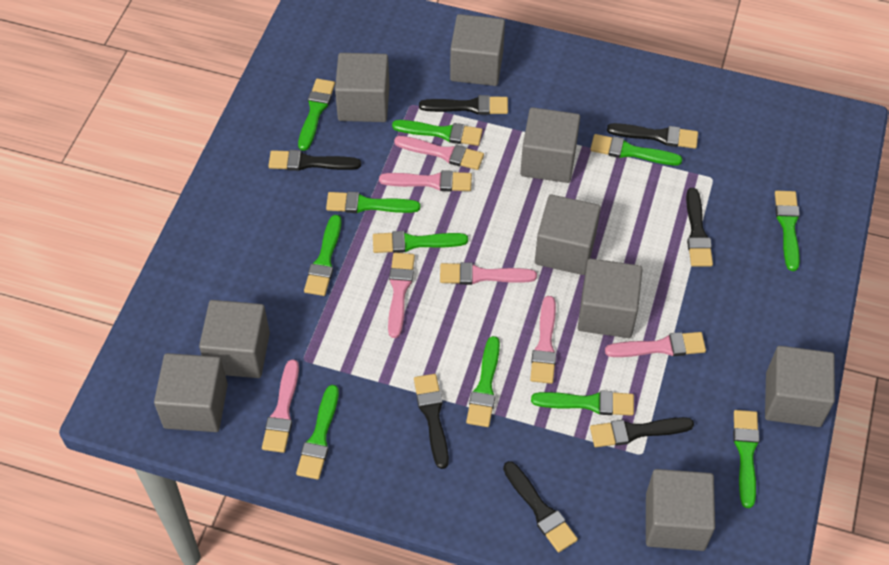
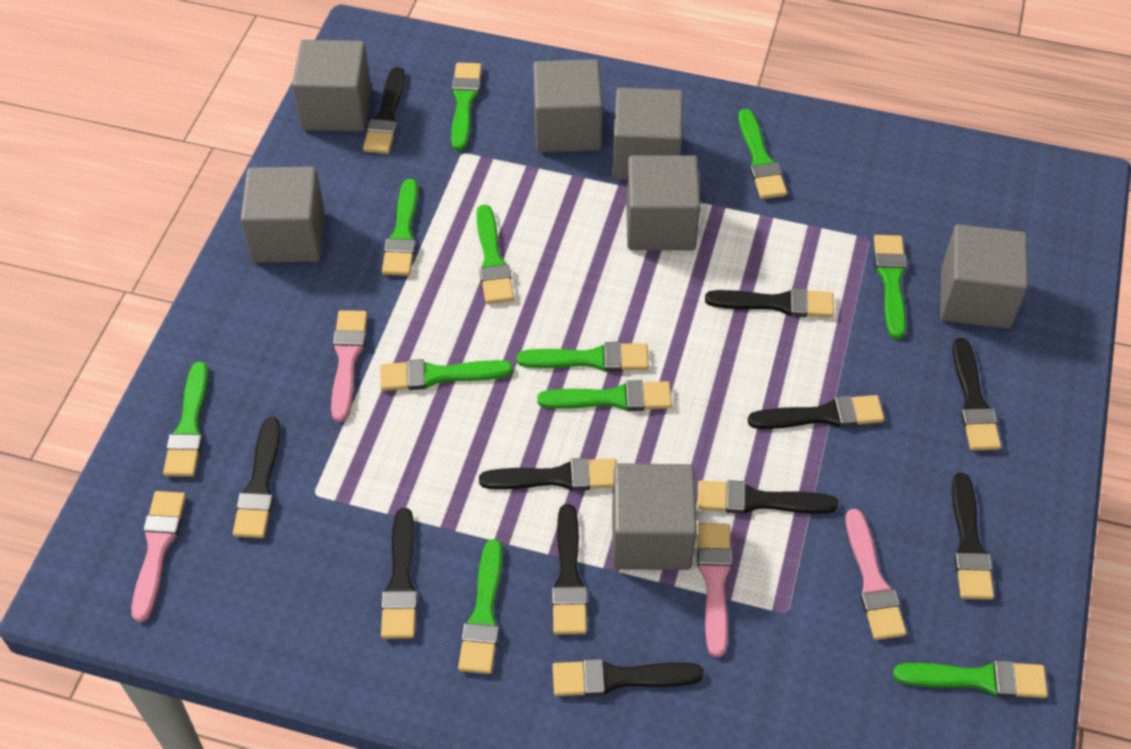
black brush: [268,150,361,171] [414,374,449,469] [419,95,508,115] [503,461,578,552] [590,417,694,447] [607,123,698,149] [686,188,713,267] = 7 -> [233,417,280,538] [363,67,405,154] [381,508,418,639] [479,458,617,491] [552,504,587,634] [553,659,704,696] [697,480,838,514] [705,288,834,317] [748,395,884,429] [952,338,1001,451] [952,473,994,600] = 11
grey cube: [154,353,228,432] [199,300,270,378] [335,53,389,122] [450,14,505,86] [520,107,580,183] [535,195,601,275] [578,259,642,338] [646,469,715,551] [765,346,835,427] = 9 -> [241,167,325,263] [292,40,371,132] [533,59,603,152] [612,87,683,180] [612,463,697,570] [626,155,701,250] [940,224,1028,329] = 7
pink brush: [262,359,299,453] [379,170,472,191] [388,253,415,338] [394,136,484,170] [440,262,537,285] [530,296,556,384] [605,332,706,357] = 7 -> [131,491,186,622] [331,310,368,422] [697,523,732,657] [846,509,906,640] = 4

